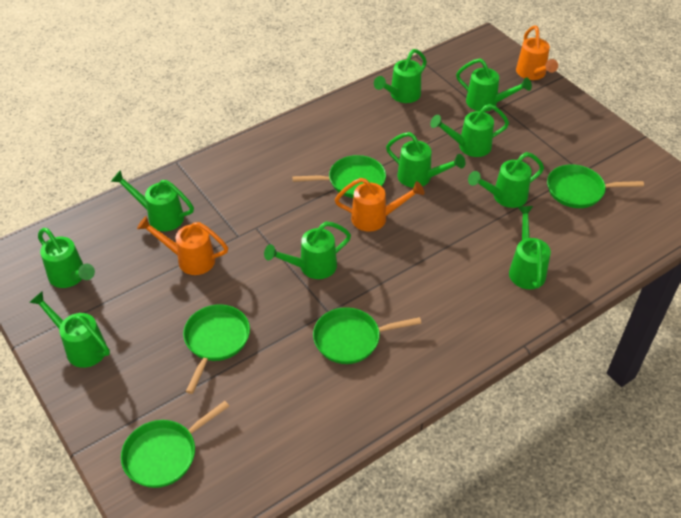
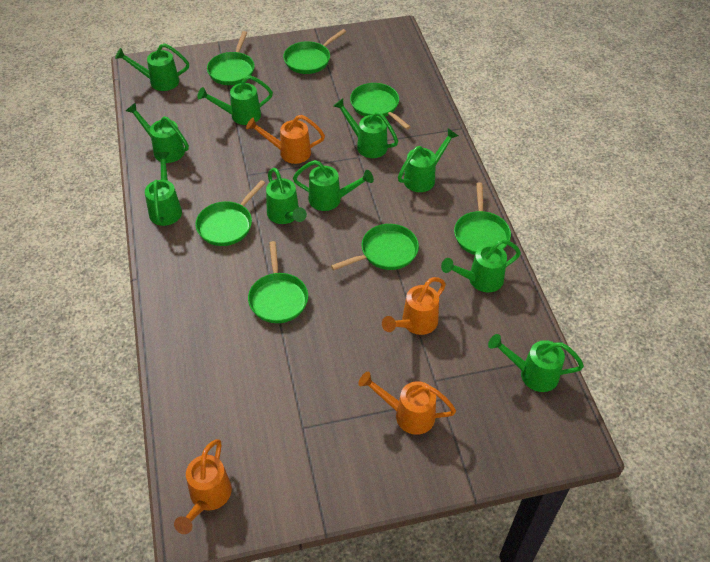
green pan: [121,401,229,488] [183,305,250,394] [292,155,386,198] [313,307,421,364] [547,164,644,208] = 5 -> [195,180,265,246] [207,31,254,85] [248,241,308,323] [283,29,346,74] [331,224,419,270] [350,83,410,130] [454,182,511,255] = 7
orange watering can: [137,216,228,275] [335,178,424,232] [516,26,558,80] = 3 -> [174,439,232,534] [246,115,325,164] [358,372,456,435] [382,277,446,335] = 4

